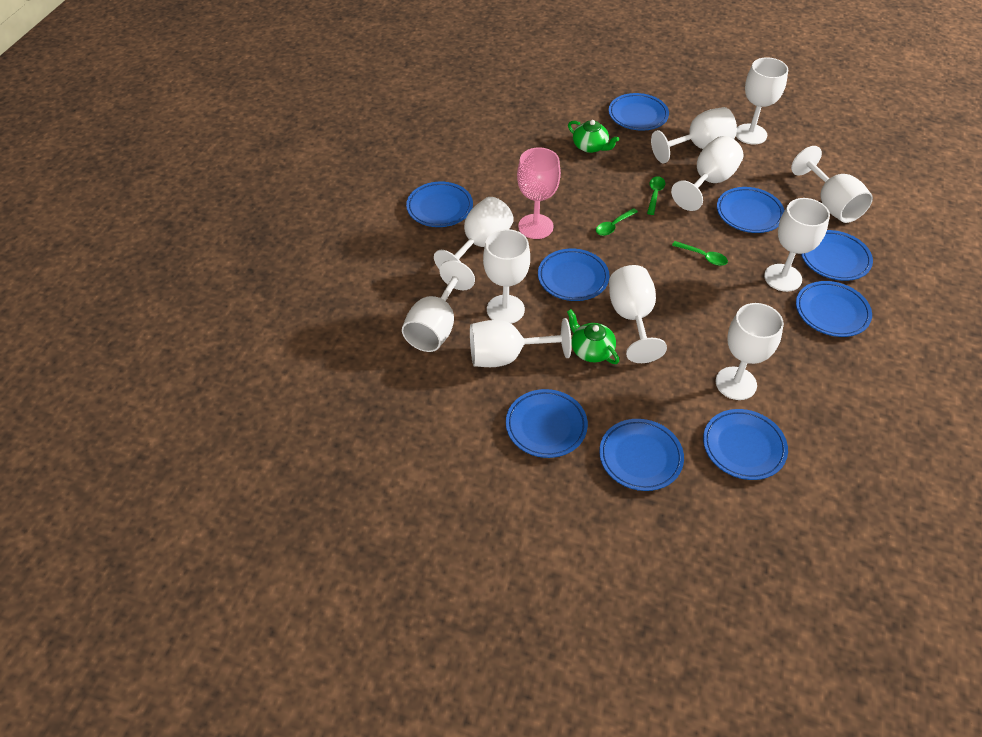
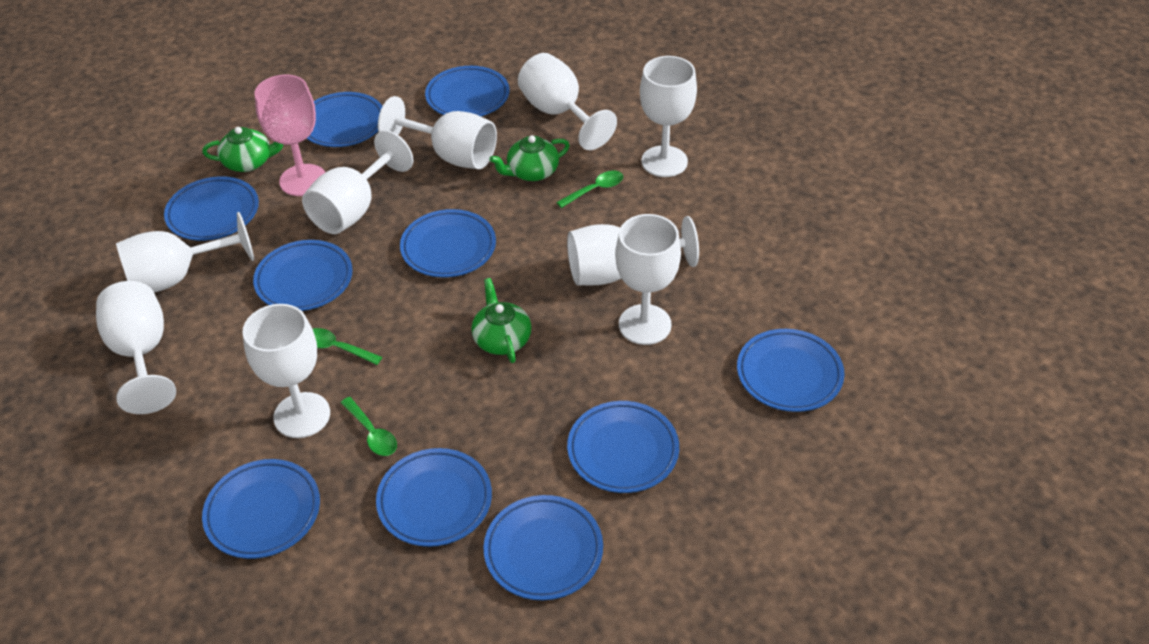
blue plate: [406,182,473,227] [506,389,588,458] [538,248,610,301] [599,419,684,491] [609,93,669,131] [703,409,788,480] [717,187,785,233] [796,281,872,337] [801,230,873,281] = 9 -> [164,176,259,241] [202,459,320,559] [253,240,353,311] [306,92,382,147] [376,448,492,547] [400,209,496,277] [425,66,509,116] [483,495,603,600] [567,401,679,493] [737,329,845,412] = 10
green teapot: [567,309,619,364] [568,120,619,153] = 2 -> [202,127,283,172] [471,278,532,363] [489,135,570,181] = 3
white goblet: [402,260,475,352] [434,197,514,270] [470,318,572,367] [483,229,530,324] [609,265,667,363] [651,107,737,163] [671,136,743,211] [716,303,784,400] [736,57,788,144] [764,198,830,292] [791,146,873,223] = 11 -> [96,281,176,414] [116,212,254,292] [243,304,330,438] [302,130,413,234] [378,96,497,169] [518,53,617,150] [567,216,699,285] [615,214,681,345] [640,56,697,177] = 9

